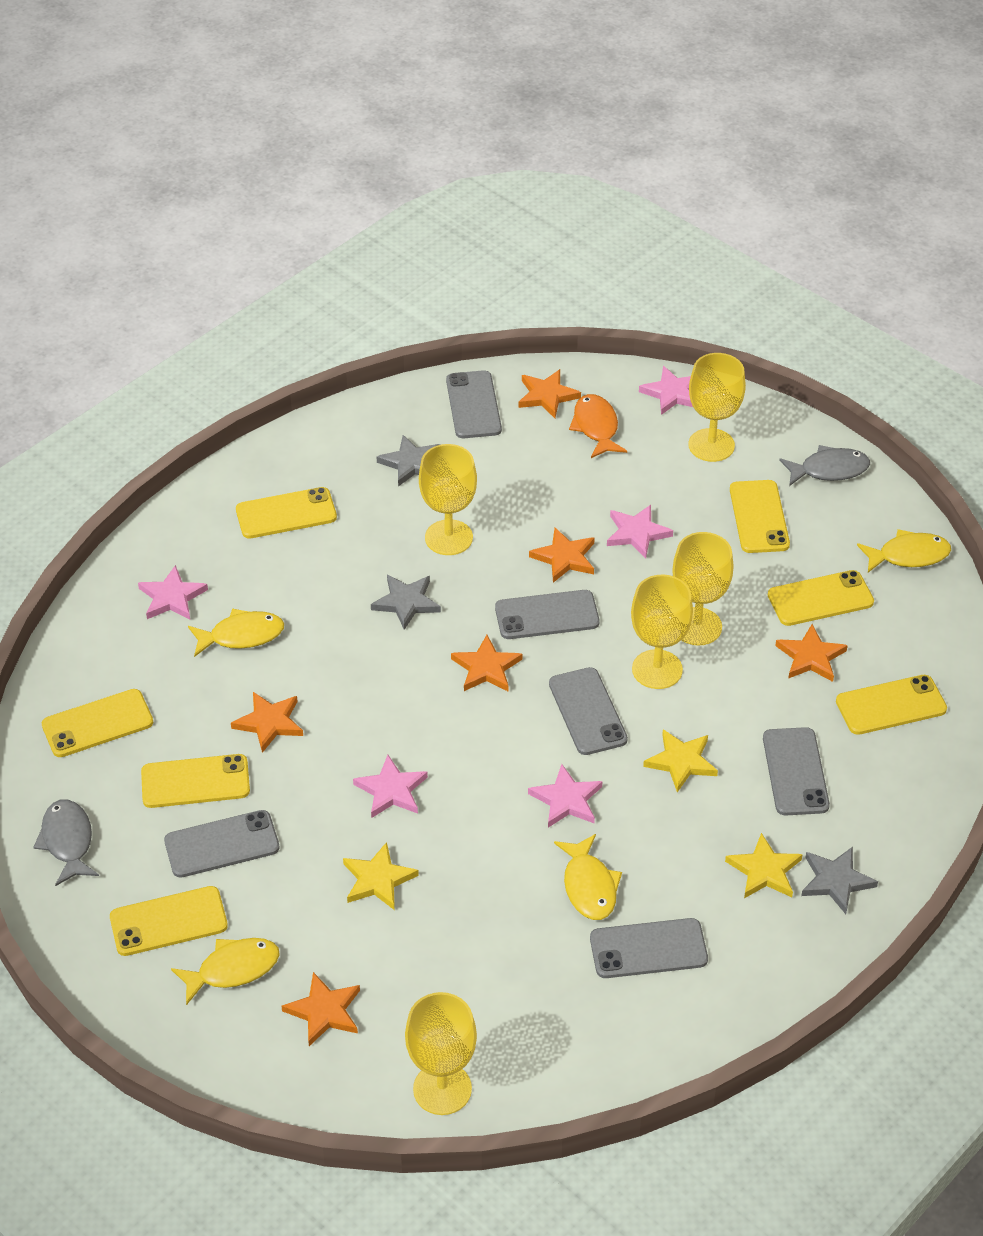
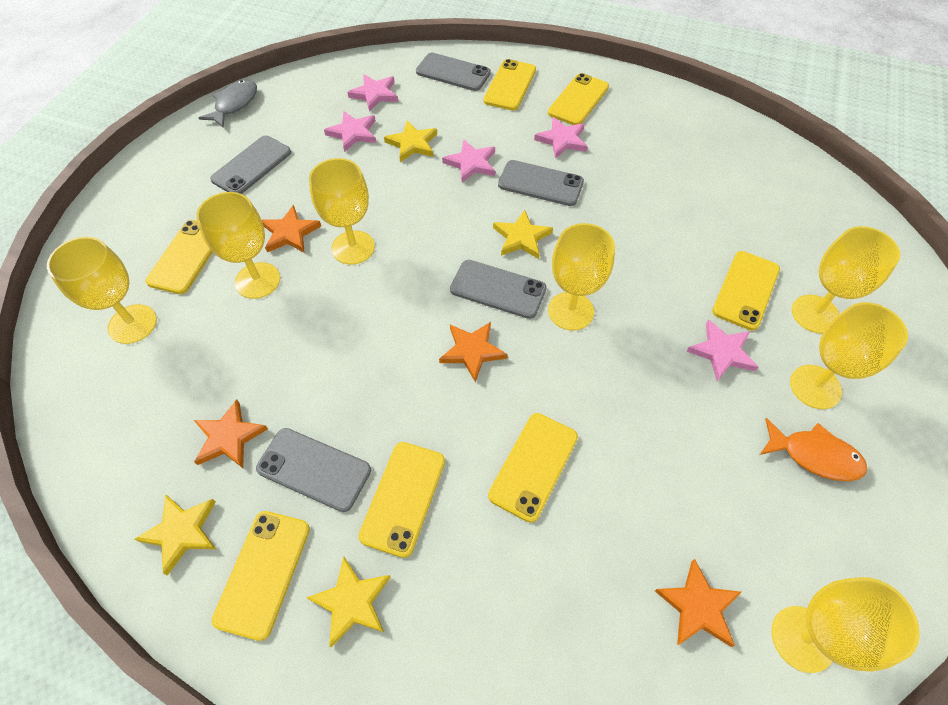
grey fish: [33,799,99,886] [779,445,870,486] = 2 -> [199,80,257,128] = 1
grey phone: [164,810,280,878] [446,370,502,438] [495,590,599,639] [549,667,628,755] [590,918,708,978] [763,727,830,815] = 6 -> [210,136,291,194] [256,428,371,512] [416,53,491,91] [450,260,547,319] [498,160,584,206] = 5
grey star: [371,575,441,630] [377,435,441,487] [801,847,878,914] = 3 -> none = 0
orange star: [231,692,303,753] [282,972,360,1046] [451,635,522,692] [518,369,581,418] [529,528,595,583] [775,624,848,682] = 6 -> [194,399,268,468] [262,205,321,253] [439,322,508,382] [655,559,741,647] = 4
yellow fish: [171,938,280,1005] [188,608,284,657] [554,834,622,920] [857,529,951,572] = 4 -> none = 0
yellow goblet: [405,992,477,1115] [419,444,477,555] [631,574,693,689] [672,532,734,645] [688,353,746,462] = 5 -> [47,237,157,344] [196,192,280,299] [309,158,375,265] [548,223,615,330] [771,577,920,673] [790,302,908,409] [792,226,900,334] = 7
yellow star: [343,842,419,910] [643,730,718,792] [725,833,803,898] = 3 -> [134,494,216,576] [306,556,391,647] [384,120,437,162] [493,210,553,259] = 4

